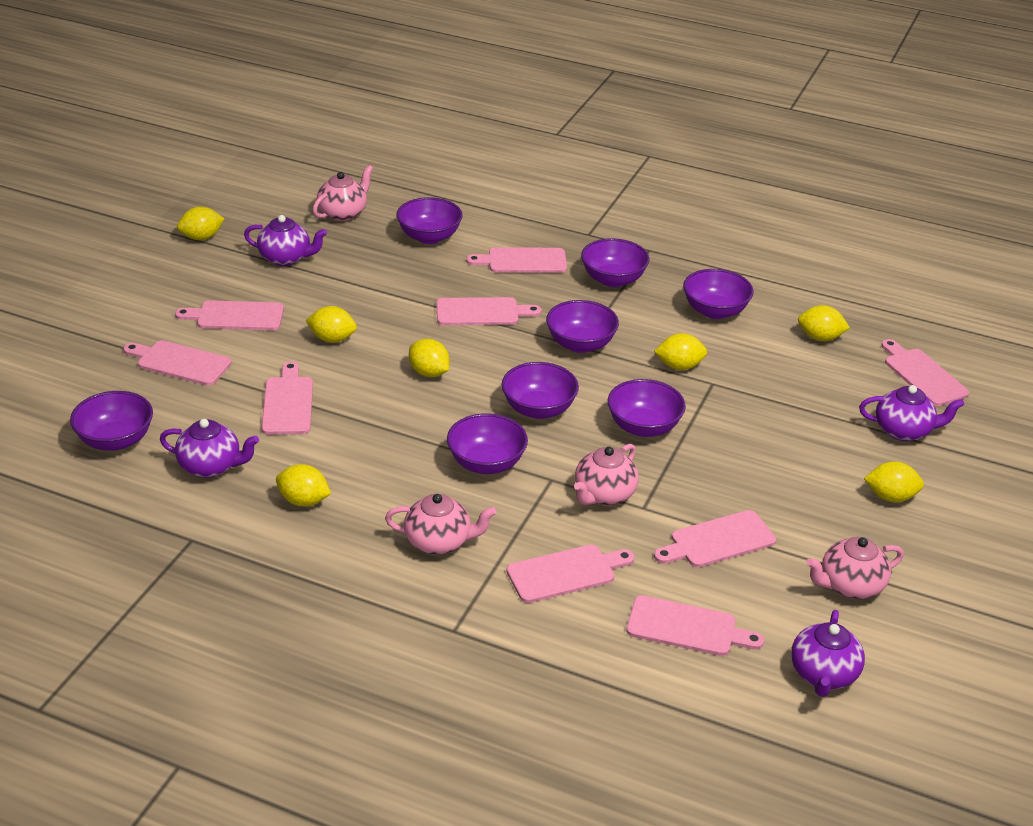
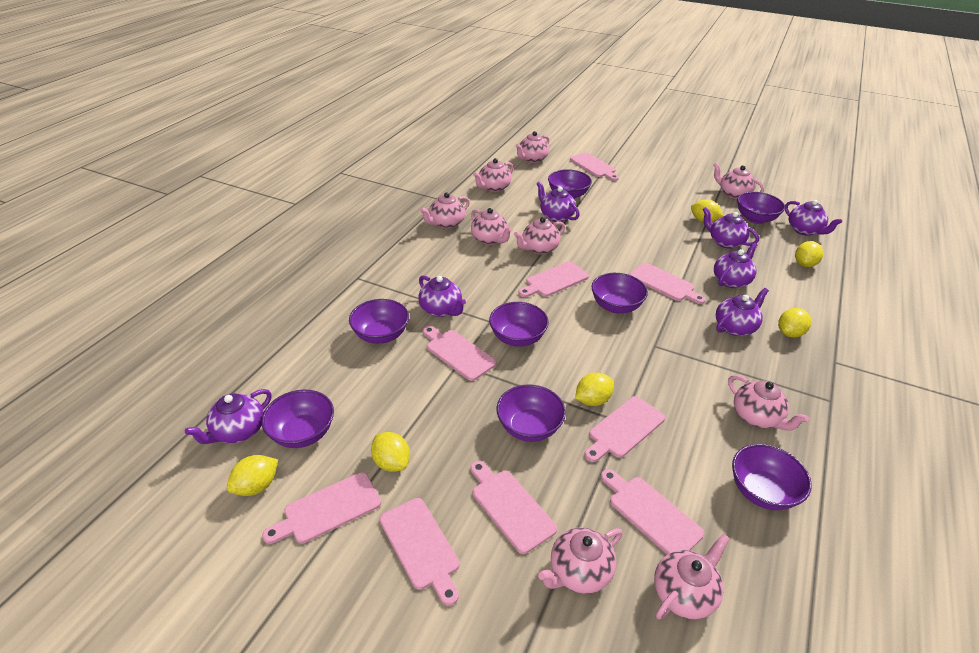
pink teapot: [313,165,373,221] [385,494,496,555] [574,444,638,506] [807,537,904,599] = 4 -> [420,192,470,229] [471,208,513,245] [473,158,513,192] [514,217,565,254] [515,131,550,163] [538,528,623,594] [654,533,730,620] [713,163,764,199] [728,375,809,431] = 9
purple teapot: [160,419,259,478] [244,215,327,266] [791,610,865,697] [859,385,964,441] = 4 -> [185,389,272,444] [418,275,466,317] [536,181,580,222] [702,207,759,249] [714,242,758,288] [716,288,769,336] [785,200,842,236] = 7
yellow lemon: [177,206,224,240] [276,464,331,506] [305,306,357,343] [409,339,450,377] [654,333,707,370] [798,305,850,341] [864,461,924,502] = 7 -> [227,455,278,496] [371,432,410,472] [575,373,614,406] [691,199,723,223] [778,308,811,338] [795,241,823,267] = 6

